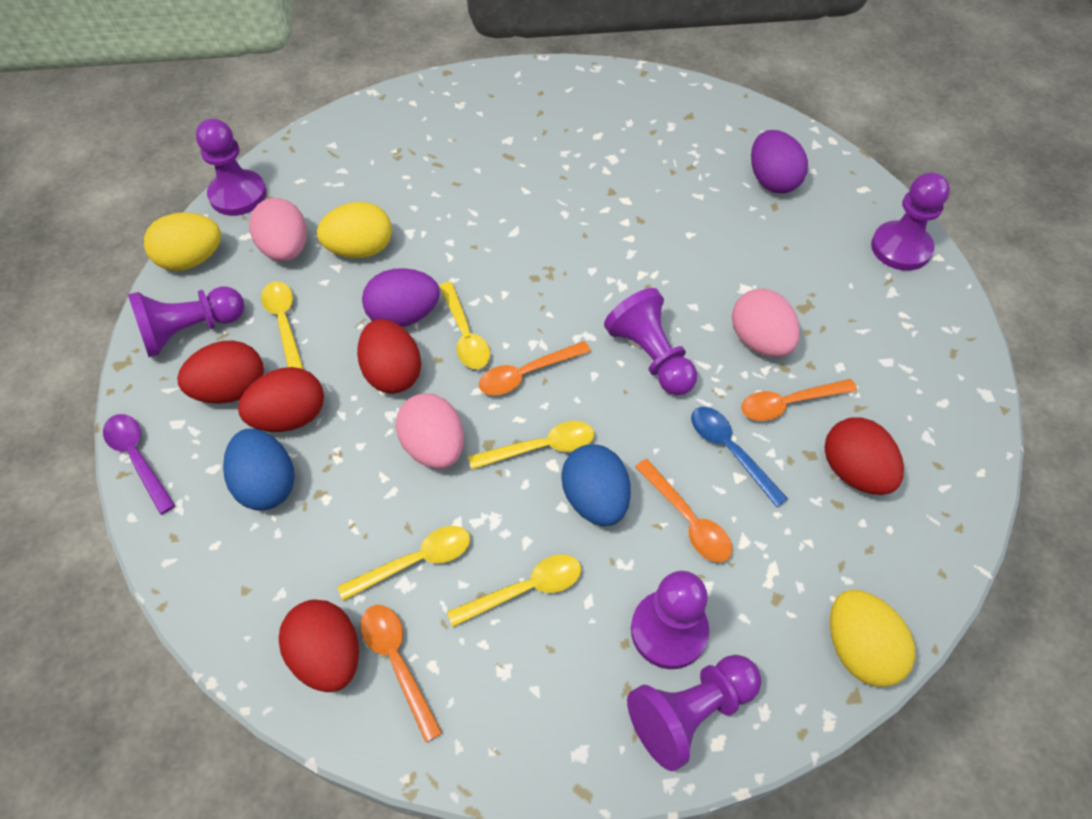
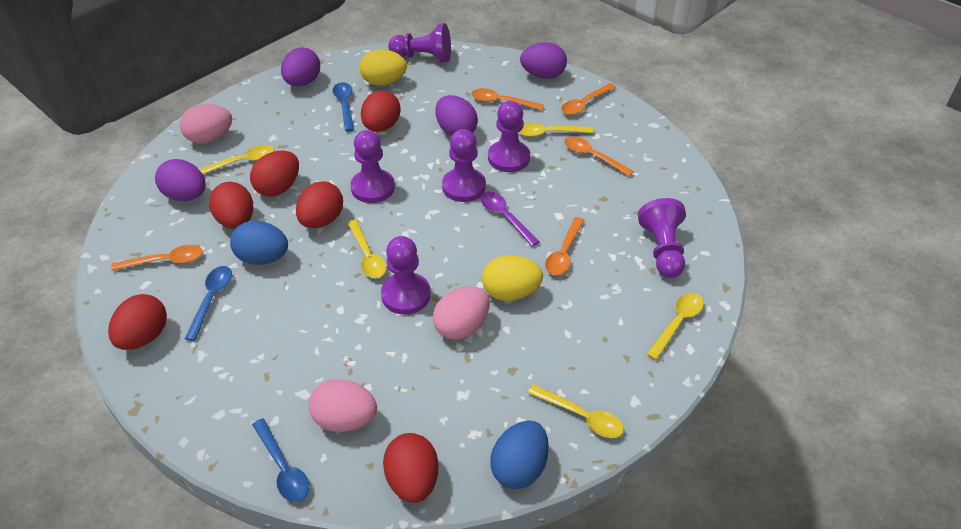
blue spoon: [691,407,788,507] = 1 -> [185,266,232,341] [252,418,310,502] [333,82,354,131] = 3
orange spoon: [361,605,442,743] [479,341,591,396] [635,459,732,562] [741,379,857,421] = 4 -> [111,245,203,271] [472,88,544,110] [545,217,584,275] [561,83,616,115] [564,136,634,177] = 5
purple egg: [362,268,440,327] [751,130,808,193] = 2 -> [155,159,206,201] [281,47,320,86] [435,95,478,136] [520,42,567,79] = 4
red egg: [177,341,264,404] [238,367,324,432] [279,600,359,692] [357,319,421,394] [825,417,904,495] = 5 -> [108,294,167,350] [209,182,253,229] [250,151,299,197] [296,181,343,228] [361,90,401,132] [383,433,438,503] = 6
yellow egg: [144,212,221,271] [317,202,392,258] [830,590,916,687] = 3 -> [359,49,407,86] [482,255,543,301] = 2

